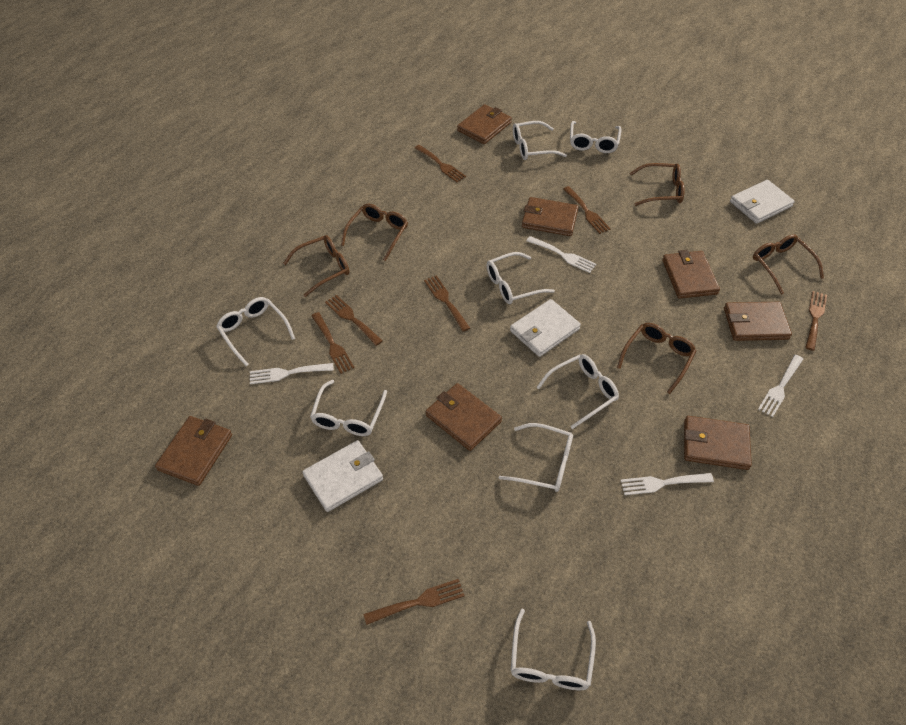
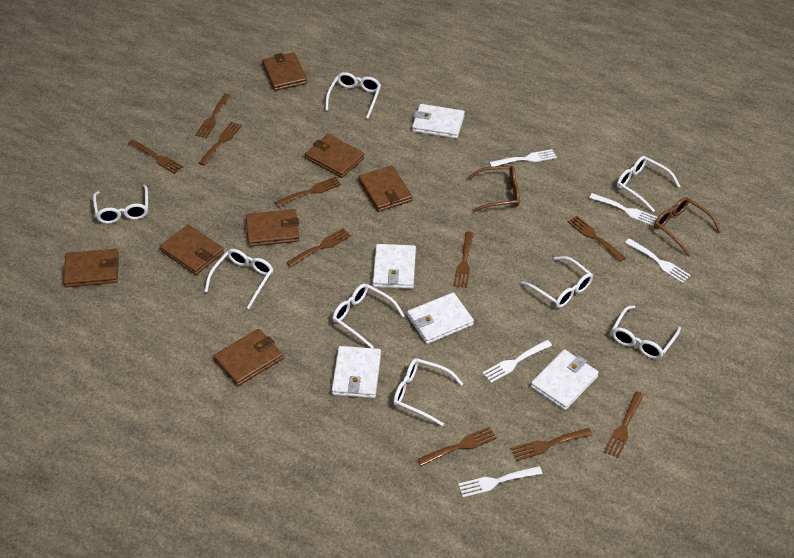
brown fork: [311,312,354,374] [325,295,383,346] [364,579,465,625] [415,145,466,182] [424,275,470,332] [563,186,610,234] [805,291,827,351] = 7 -> [128,140,183,174] [195,94,231,138] [199,122,242,166] [275,177,341,207] [286,228,351,267] [418,426,497,466] [453,231,474,288] [511,428,592,461] [568,216,626,262] [604,391,644,458] = 10
brown glasses: [283,235,350,297] [341,204,408,261] [617,323,696,394] [630,163,685,206] [753,234,824,295] = 5 -> [467,166,520,212] [654,197,721,256] = 2
white fork: [250,363,334,384] [527,236,596,273] [620,473,714,495] [758,355,803,417] = 4 -> [458,466,543,497] [482,340,552,383] [490,149,557,167] [589,193,658,226] [625,238,691,283] = 5
white wallet: [303,440,383,512] [510,299,581,357] [730,180,795,224] = 3 -> [332,346,381,398] [373,244,416,289] [407,292,474,344] [412,104,465,139] [531,349,599,410] = 5

